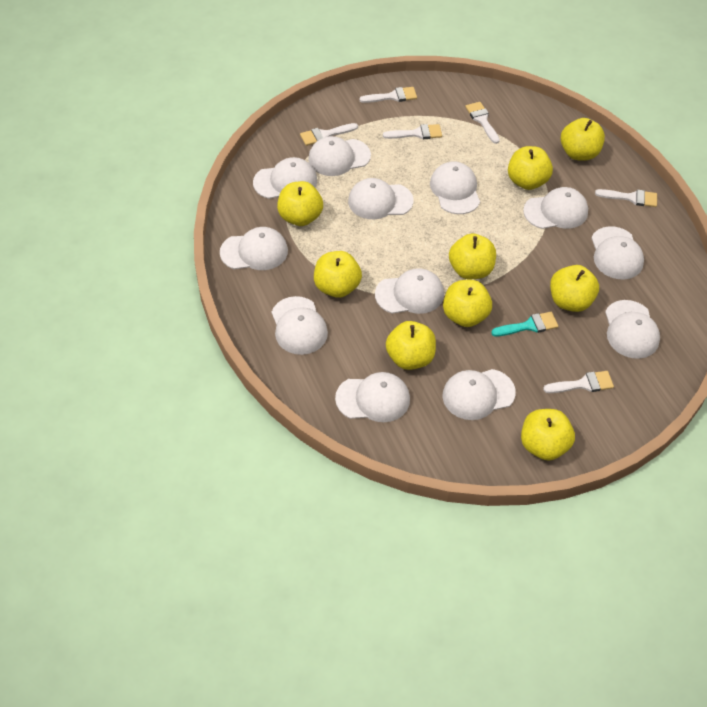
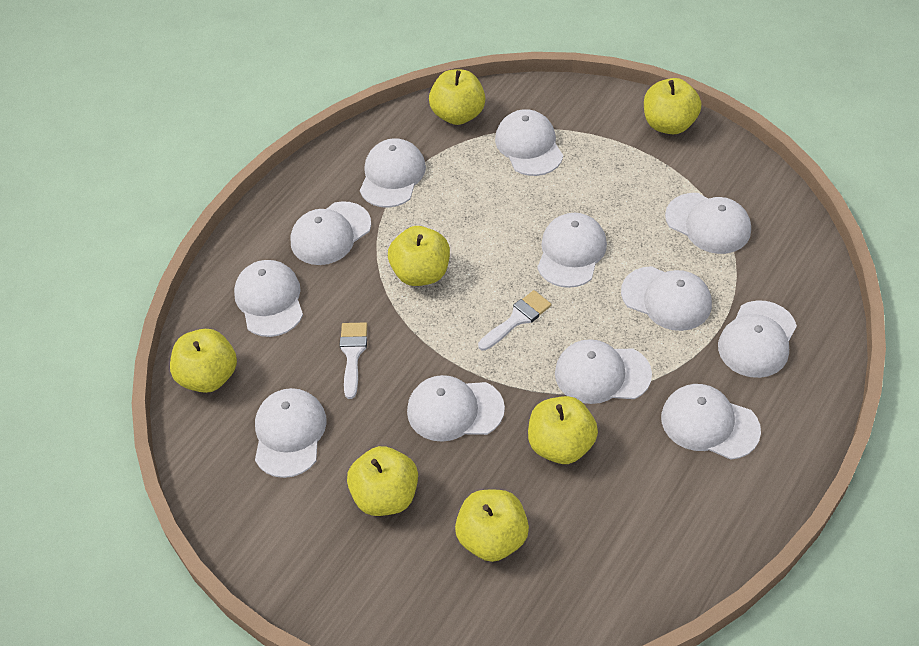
turquoise brush: [491,312,558,336] = 1 -> none = 0
white brush: [300,123,358,146] [359,87,417,103] [383,124,442,139] [465,102,500,144] [543,371,614,393] [595,189,657,207] = 6 -> [339,322,367,399] [478,290,551,351] = 2
yellow apple: [277,181,323,226] [314,251,362,298] [386,321,436,370] [443,280,492,327] [449,233,496,279] [508,146,553,190] [521,409,575,461] [550,265,599,312] [561,118,605,161] = 9 -> [170,329,237,393] [347,446,418,516] [388,226,450,286] [429,70,485,125] [455,490,529,562] [528,396,598,464] [644,78,701,134] = 7

